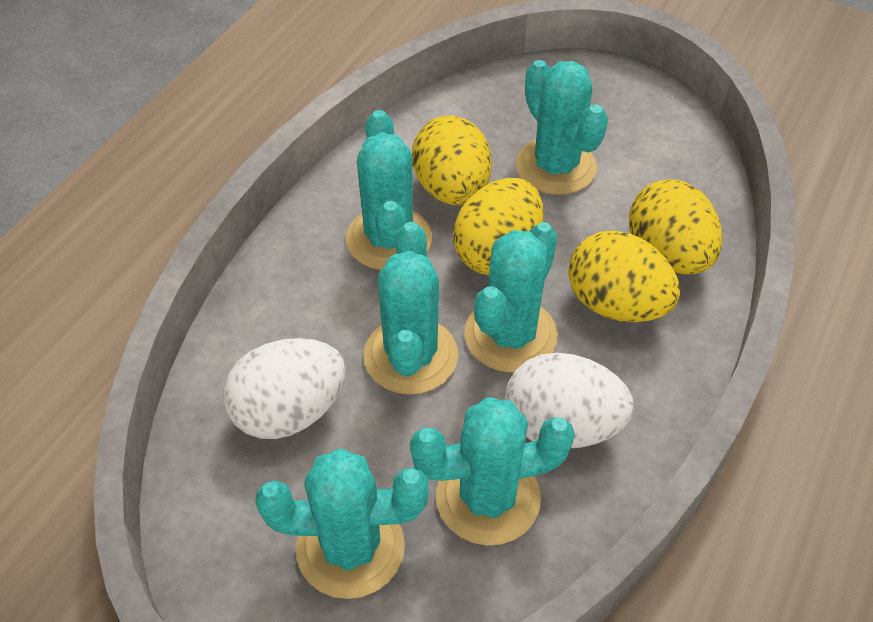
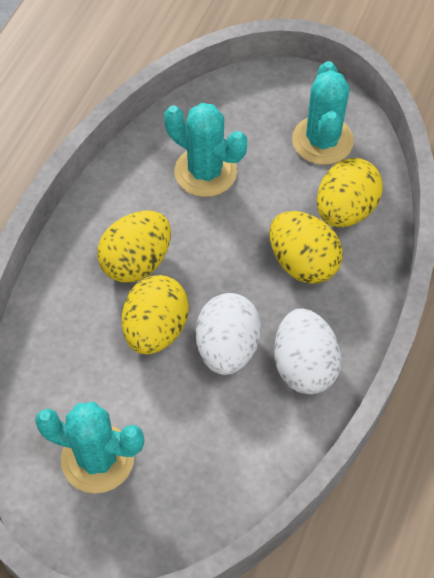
turquoise cactus: [255,448,428,599] [346,110,432,270] [363,222,458,395] [410,397,575,546] [464,222,558,373] [516,60,608,195] = 6 -> [35,402,144,493] [164,103,247,197] [292,61,354,165] = 3

